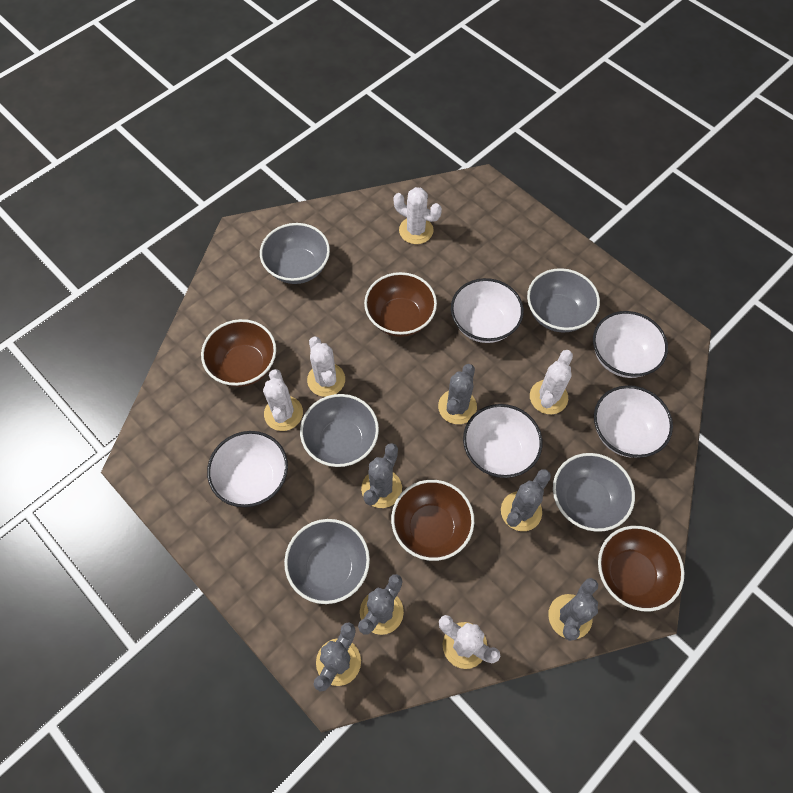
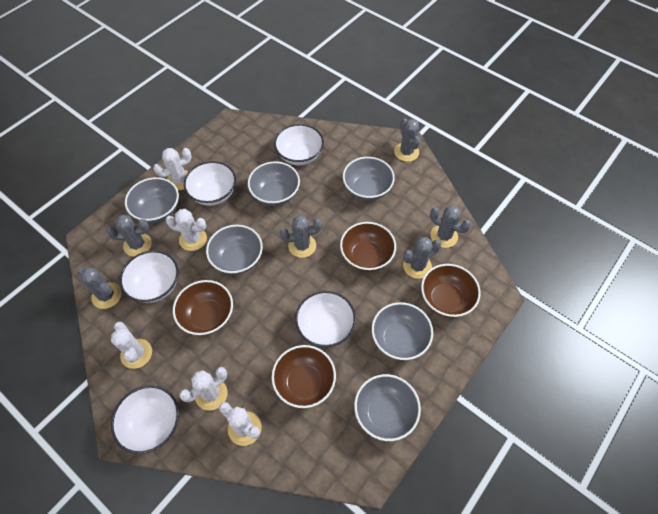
grey bowl: [260,223,330,284] [284,519,370,604] [300,394,379,467] [527,268,600,332] [553,453,635,532] = 5 -> [125,177,179,223] [206,225,263,275] [248,161,300,206] [343,157,395,201] [354,374,421,441] [372,302,433,360] = 6

